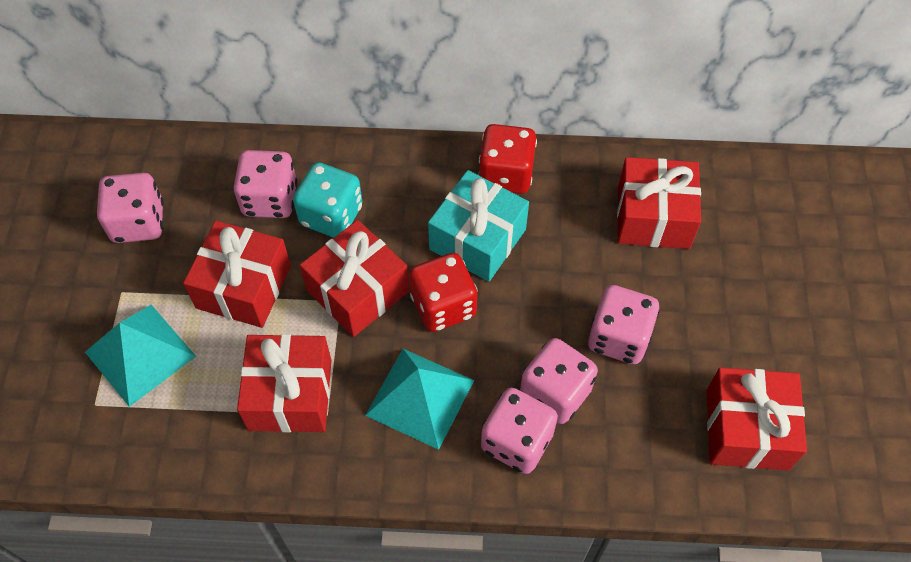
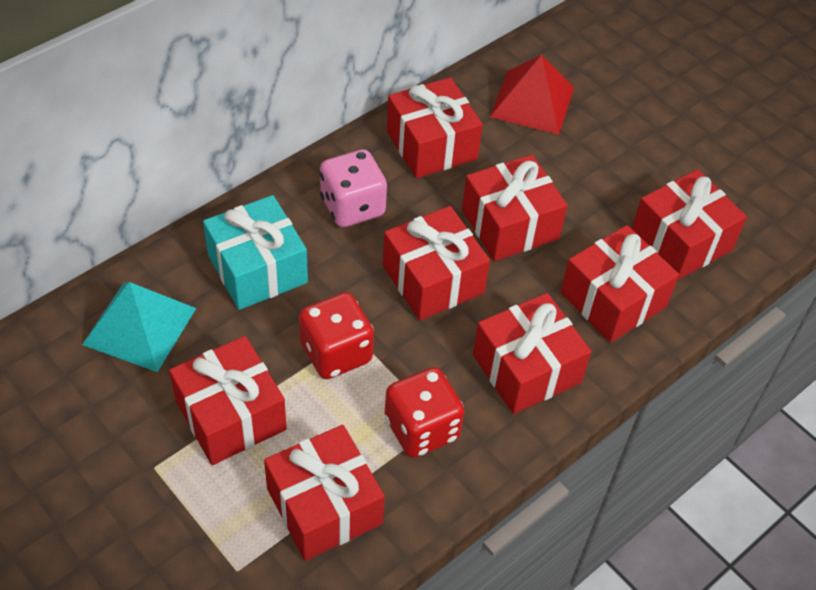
pink dice: [97,173,164,243] [233,150,297,218] [481,388,558,474] [520,338,598,424] [588,285,660,364] = 5 -> [320,149,387,228] = 1
red gift: [183,221,291,328] [237,334,332,432] [300,220,409,337] [617,157,701,249] [706,367,807,471] = 5 -> [169,336,287,465] [264,425,385,561] [383,206,490,321] [387,77,483,178] [462,155,568,261] [473,293,591,414] [561,225,679,343] [632,169,747,280] = 8
red pyramid: none = 0 -> [490,55,574,135] = 1
turquoise dice: [293,162,363,238] = 1 -> none = 0
turquoise pyramid: [85,305,196,407] [365,349,474,450] = 2 -> [82,282,196,372] = 1

